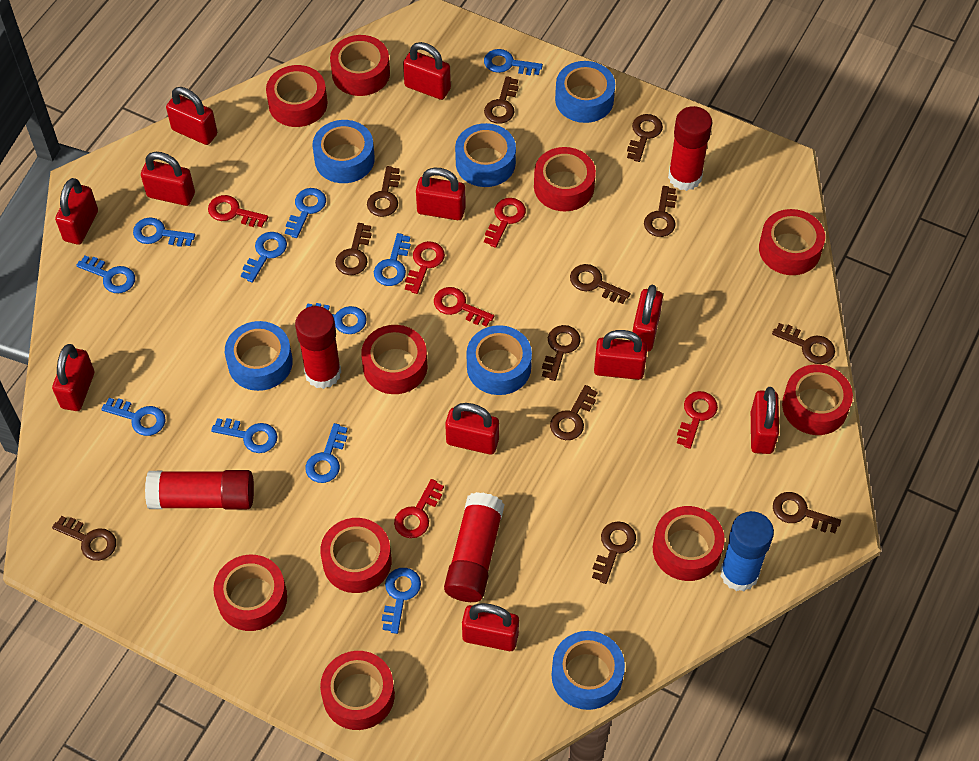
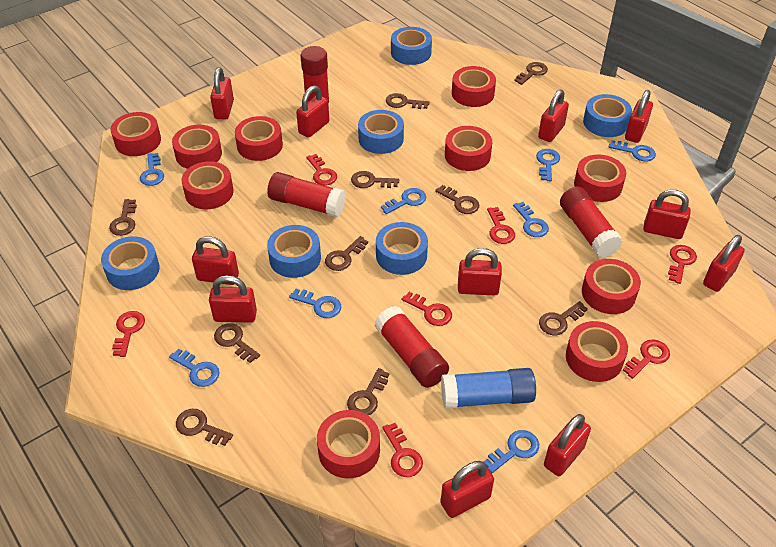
blue key: [76,256,135,293] [101,398,166,436] [133,218,195,247] [211,418,277,453] [241,232,287,283] [285,188,326,238] [305,423,348,483] [306,303,366,334] [374,233,411,286] [382,568,421,634] [484,49,543,76] = 11 -> [140,153,164,186] [169,348,220,387] [289,289,341,318] [381,188,426,214] [484,430,539,473] [513,202,549,237] [536,149,560,181] [608,140,656,161] = 8
brown key: [52,516,116,561] [335,223,372,275] [367,166,400,217] [484,76,519,124] [542,325,581,381] [550,385,597,440] [570,264,631,304] [592,521,636,584] [627,114,663,162] [644,186,677,237] [772,323,835,364] [773,492,841,533] = 12 -> [109,199,137,236] [176,409,233,446] [214,323,260,363] [325,236,368,271] [347,368,389,415] [351,171,399,188] [386,93,430,109] [435,185,479,214] [514,62,548,85] [539,301,588,335] = 10
red key: [208,195,268,227] [394,479,444,538] [405,241,445,294] [434,287,494,327] [484,198,526,248] [677,391,718,449] = 6 -> [112,311,145,357] [306,154,337,185] [382,423,423,477] [401,292,452,326] [487,207,515,244] [623,340,670,379] [668,245,697,284] = 7

